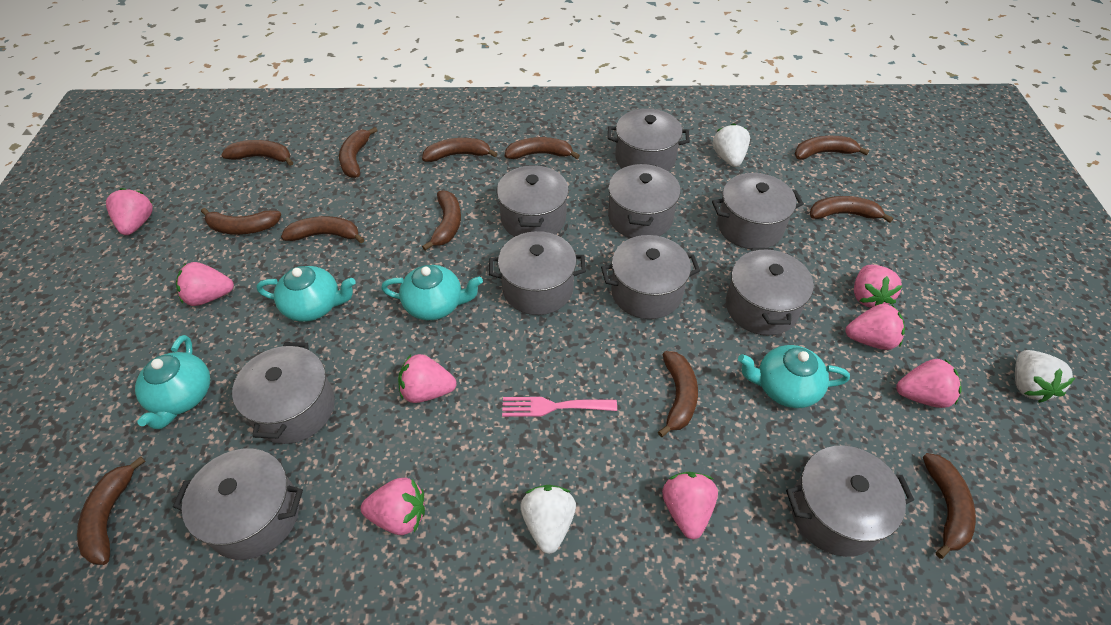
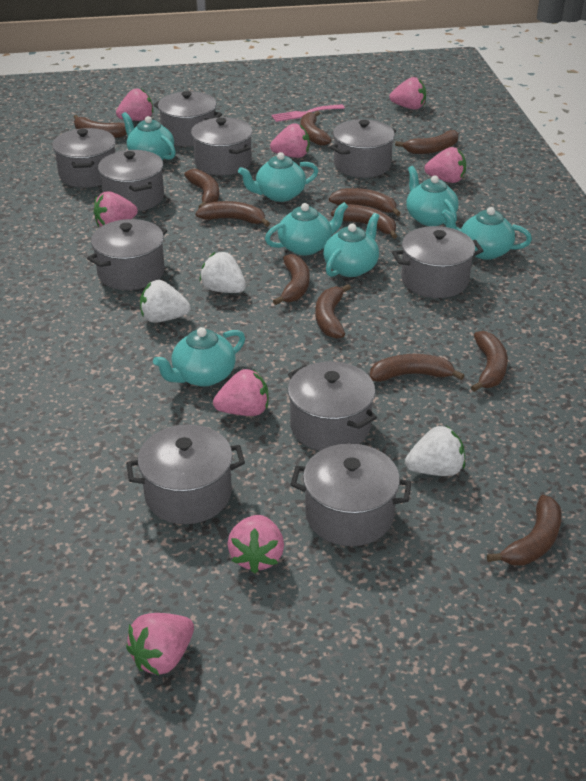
turquoise teapot: [135,335,210,429] [257,266,356,322] [381,265,483,320] [738,345,850,408] = 4 -> [121,112,176,160] [153,327,245,387] [238,152,318,202] [265,202,348,256] [323,213,379,277] [406,166,459,226] [441,207,532,260] = 7

